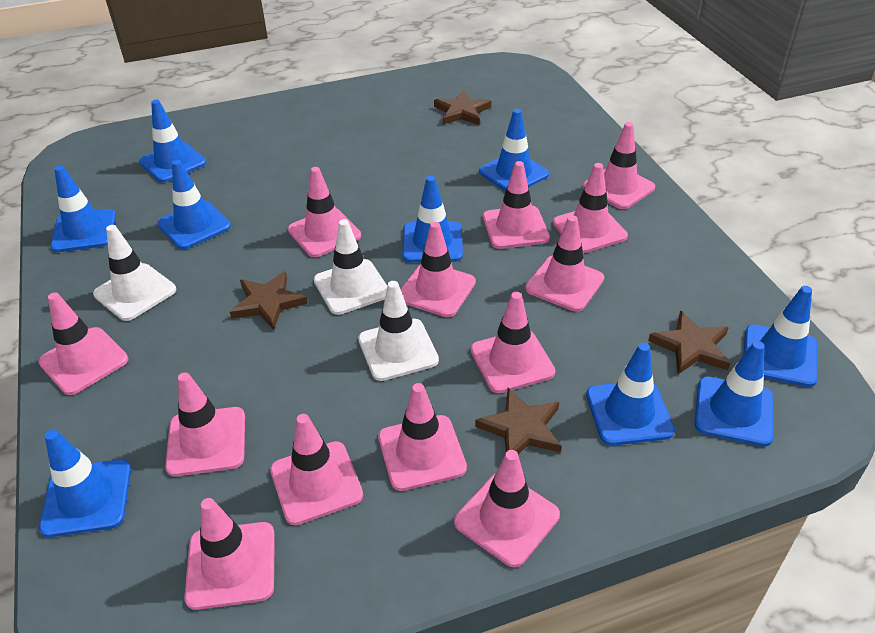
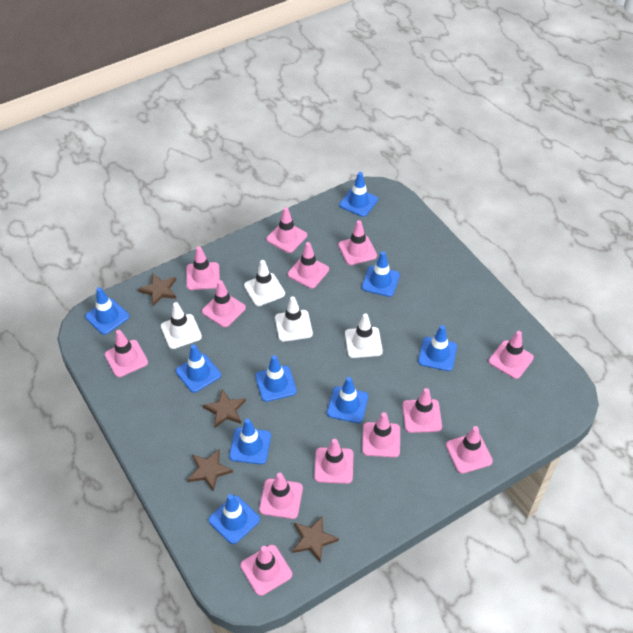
white traffic cone: [93,225,176,321] [314,219,387,315] [358,281,439,381] = 3 -> [161,302,202,349] [244,260,285,306] [275,297,313,342] [345,313,383,358] = 4

